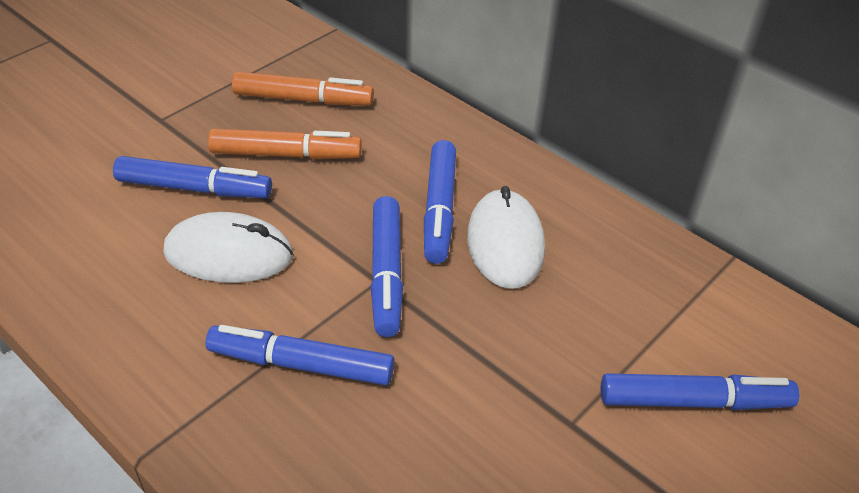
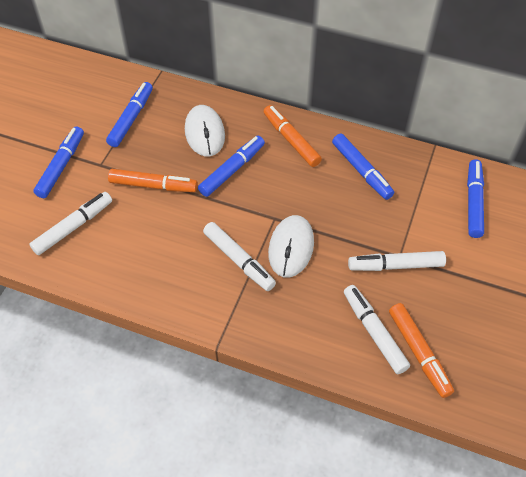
orange marker: [208,129,362,159] [232,72,374,106] = 2 -> [108,169,198,192] [264,105,322,167] [389,303,454,398] = 3
white marker: none = 0 -> [29,192,112,255] [203,222,276,291] [344,285,410,374] [348,251,446,271] = 4

